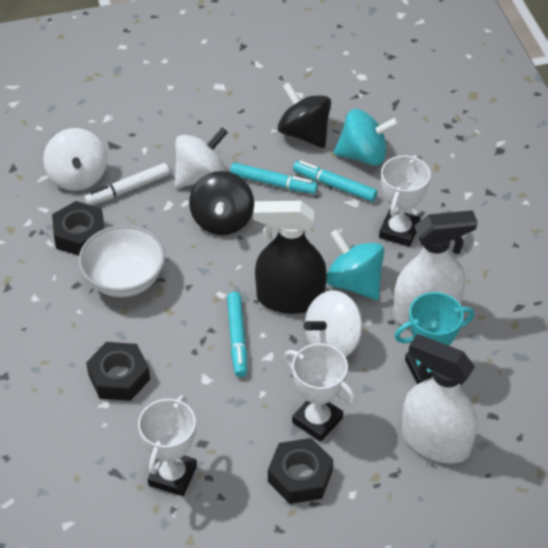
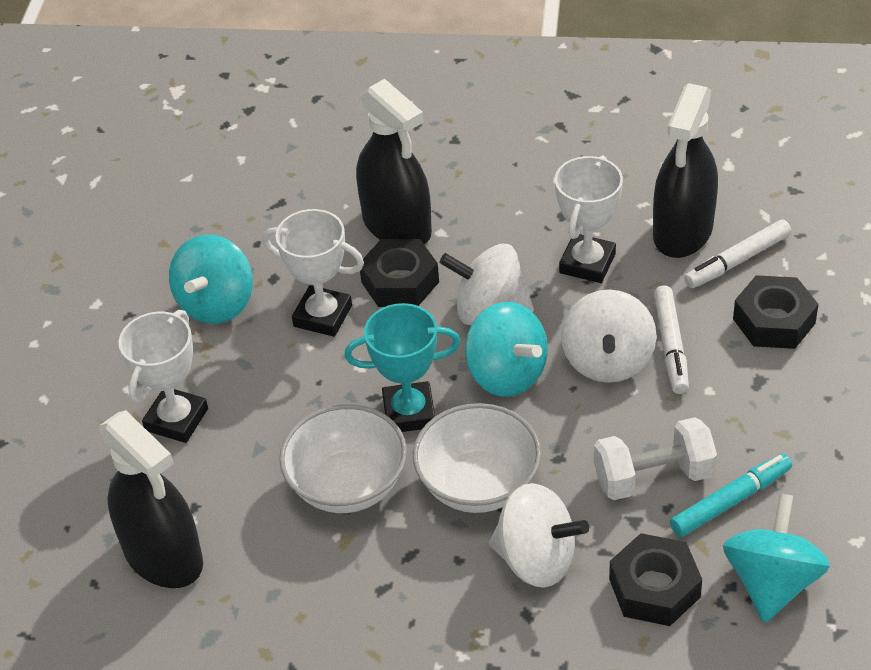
black spinning top: [189,171,254,235] [278,82,331,148] = 2 -> none = 0
black spray bottle: [253,201,327,314] = 1 -> [99,410,203,588] [356,79,432,245] [653,83,718,258] = 3
turquoise marker: [227,292,247,377] [230,162,318,194] [293,161,377,202] = 3 -> [670,454,792,537] = 1
turquoise spinning top: [326,229,384,300] [334,109,399,166] = 2 -> [169,234,253,324] [465,302,548,397] [723,493,830,623] = 3
white bowl: [79,225,165,297] = 1 -> [279,404,407,513] [413,403,541,513] = 2
white dumbbell: none = 0 -> [594,417,717,500] = 1
white marker: [84,163,170,205] = 1 -> [654,285,689,394] [684,219,791,288] = 2
white spray bottle: [393,210,478,325] [402,334,478,463] = 2 -> none = 0

